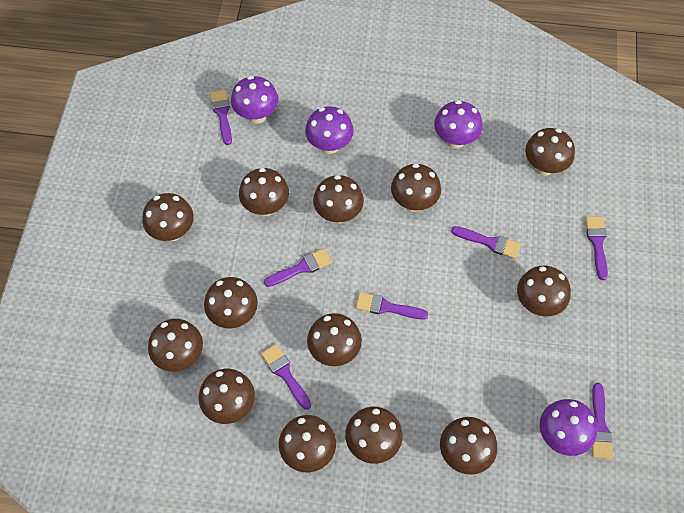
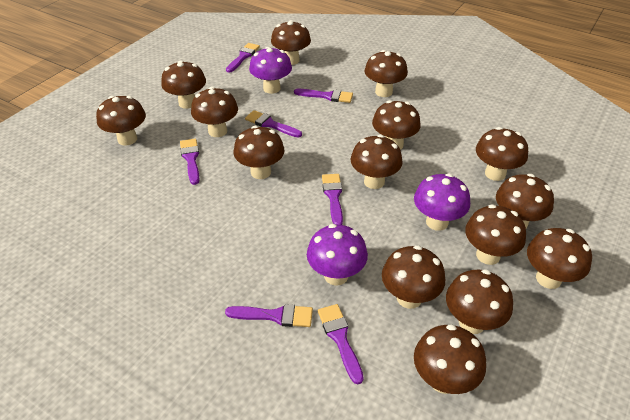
brown mushroom: [142,193,194,241] [148,319,203,372] [198,369,255,424] [204,277,258,328] [239,168,289,216] [279,415,336,473] [307,313,362,366] [313,175,364,223] [345,407,403,464] [391,163,441,212] [440,417,498,475] [517,266,571,316] [525,128,575,176] = 13 -> [96,96,146,146] [161,60,206,109] [191,87,238,137] [234,126,284,179] [271,20,311,65] [351,135,403,189] [365,50,408,97] [372,100,421,150] [382,245,445,309] [414,324,486,394] [446,269,513,334] [465,204,526,265] [476,127,528,181] [496,174,554,229] [527,228,592,289] = 15
purple mushroom: [231,76,278,124] [305,106,354,154] [434,100,483,149] [540,399,598,456] = 4 -> [249,47,292,94] [307,224,368,285] [414,174,470,231] = 3

